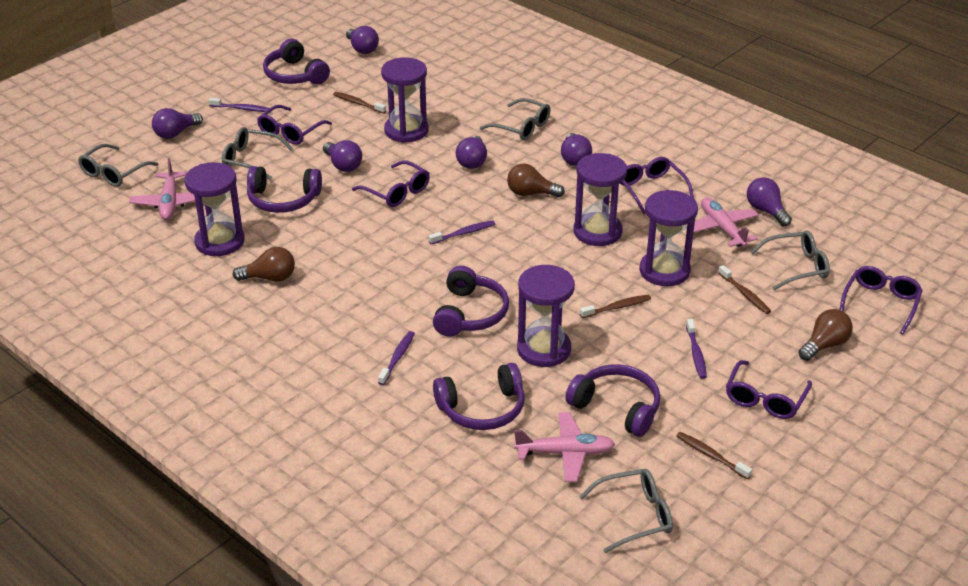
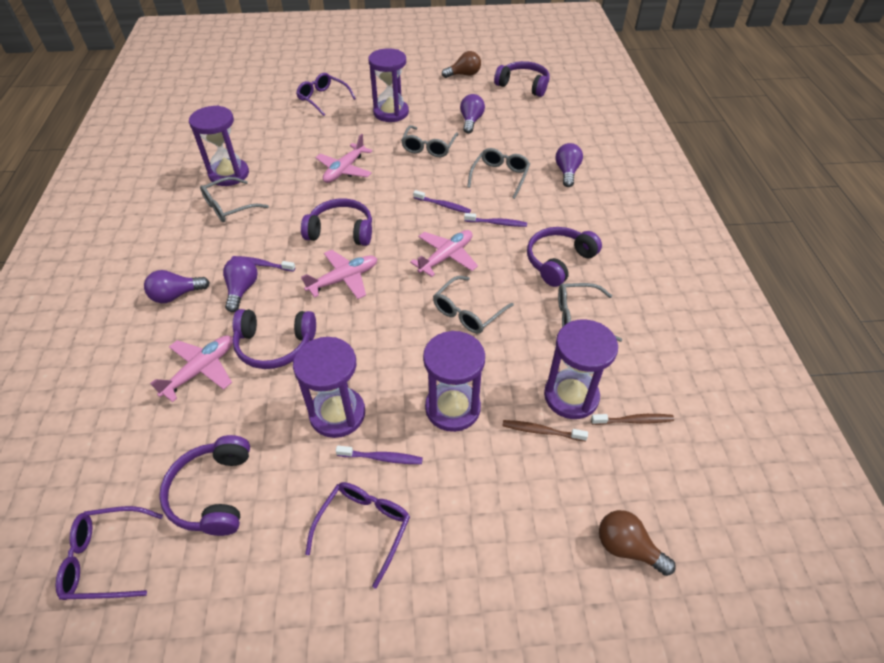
brown light bulb: [233,247,295,282] [507,164,565,197] [798,309,853,361] = 3 -> [442,51,481,78] [599,510,676,576] = 2
brown toothbrush: [333,92,386,114] [580,294,651,318] [676,432,752,480] [718,265,771,314] = 4 -> [502,420,588,441] [591,414,674,425] = 2
pink plane: [129,158,195,220] [514,412,615,482] [686,197,759,247] = 3 -> [150,335,233,402] [301,250,377,299] [316,134,372,183] [410,230,478,277] = 4
purple glasses: [257,105,332,145] [352,160,430,207] [620,157,694,214] [726,360,812,419] [840,266,923,334] = 5 -> [55,506,163,600] [296,73,356,116] [305,482,410,588] = 3
purple light bulb: [152,108,203,139] [323,140,362,172] [346,26,379,54] [456,136,487,169] [561,133,592,166] [747,177,792,226] = 6 -> [144,270,210,303] [223,257,258,312] [460,94,485,134] [555,143,583,187] = 4

